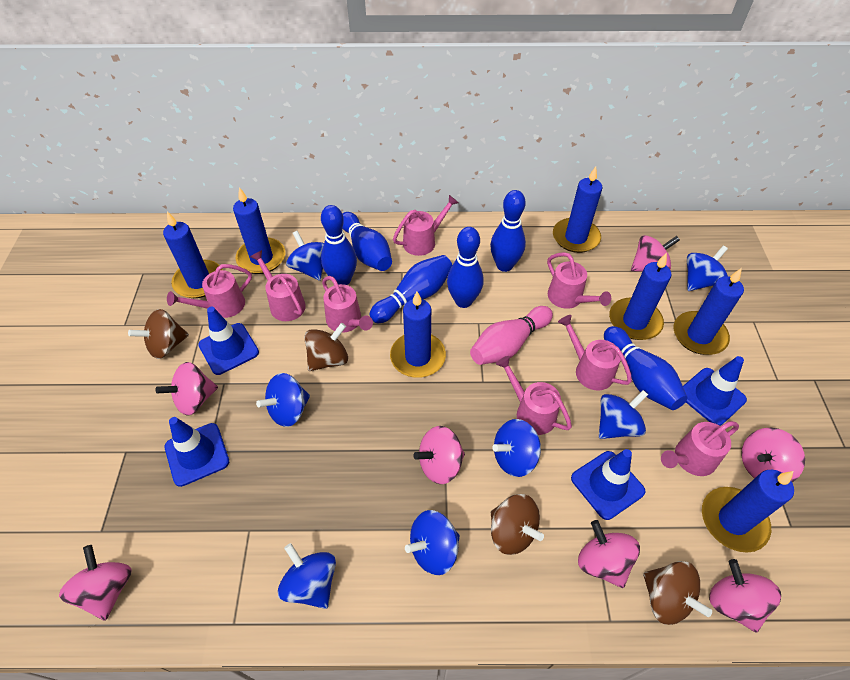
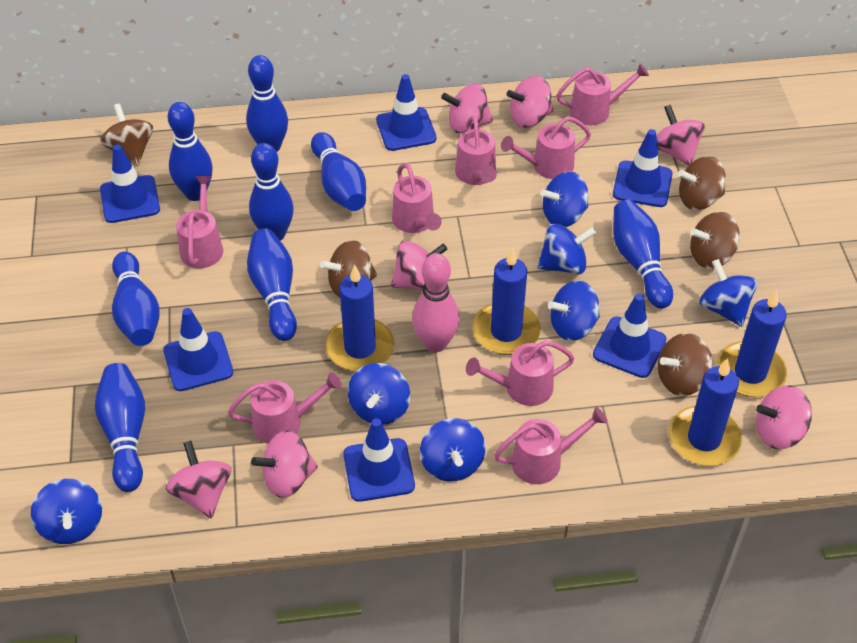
blue bowling pin: [321,205,357,285] [342,212,392,271] [370,255,452,323] [447,227,484,308] [490,190,526,272] [604,326,688,410] = 6 -> [95,363,145,492] [112,252,160,346] [168,102,213,201] [246,55,288,152] [247,228,297,341] [249,143,294,241] [311,132,366,211] [613,199,673,309] = 8
blue candle: [163,211,223,298] [233,187,285,274] [390,291,446,378] [553,167,602,253] [609,253,671,340] [674,268,744,355] [702,470,794,553] = 7 -> [325,265,394,371] [472,248,541,355] [669,359,742,466] [716,290,787,397] = 4
blue traffic cone: [165,417,229,487] [198,307,259,375] [571,449,646,520] [683,356,747,426] = 4 -> [100,145,160,223] [163,308,233,391] [343,418,415,502] [376,74,436,151] [593,294,667,378] [613,129,673,207] = 6
brown spinning top: [128,309,189,359] [304,323,348,371] [491,494,544,555] [643,561,712,625] = 4 -> [100,103,153,166] [320,240,377,298] [658,333,712,396] [678,156,726,210] [690,212,740,269] = 5

